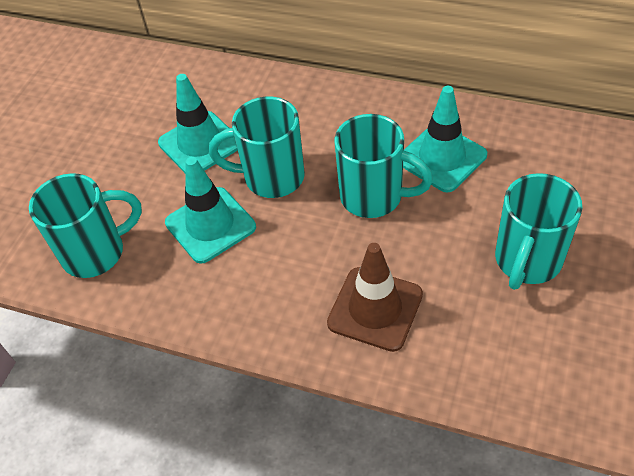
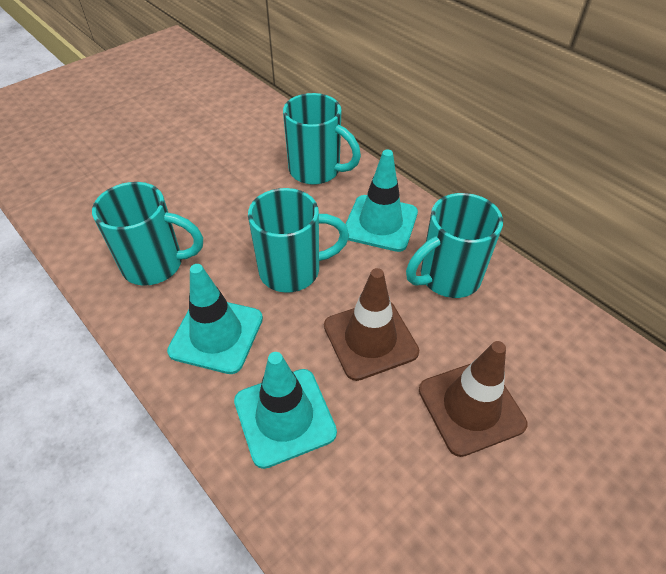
brown traffic cone: [327,243,423,352] = 1 -> [324,268,419,381] [419,341,527,457] = 2

